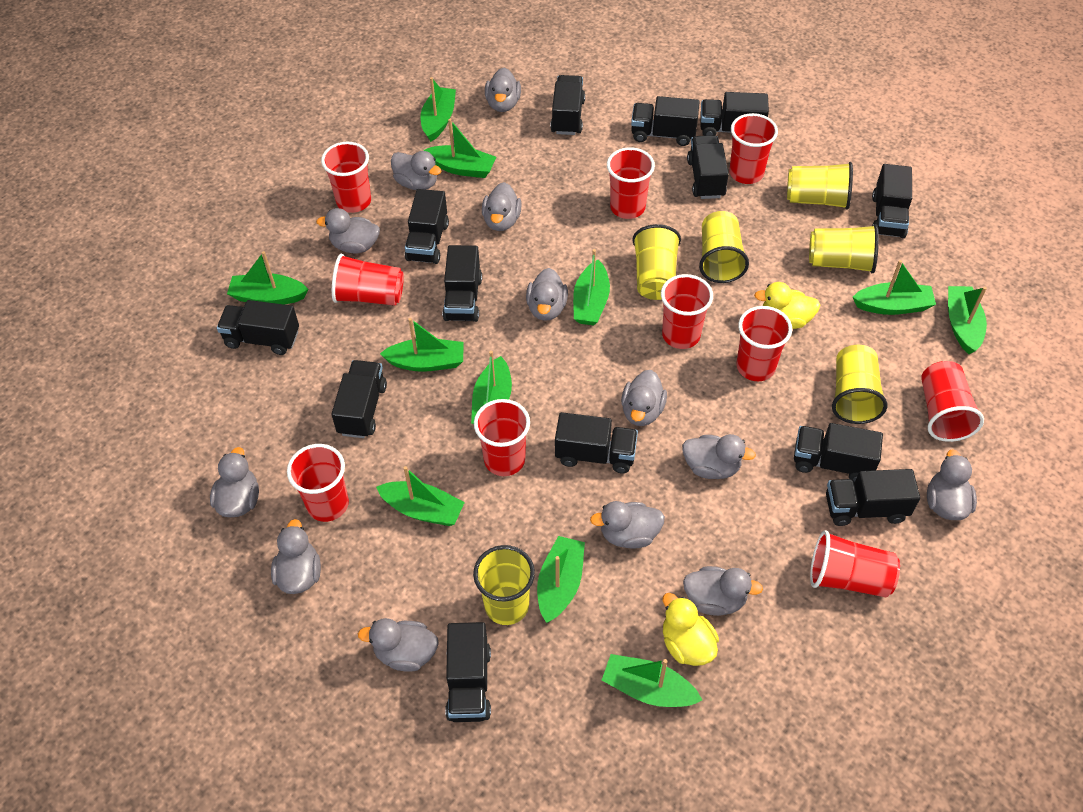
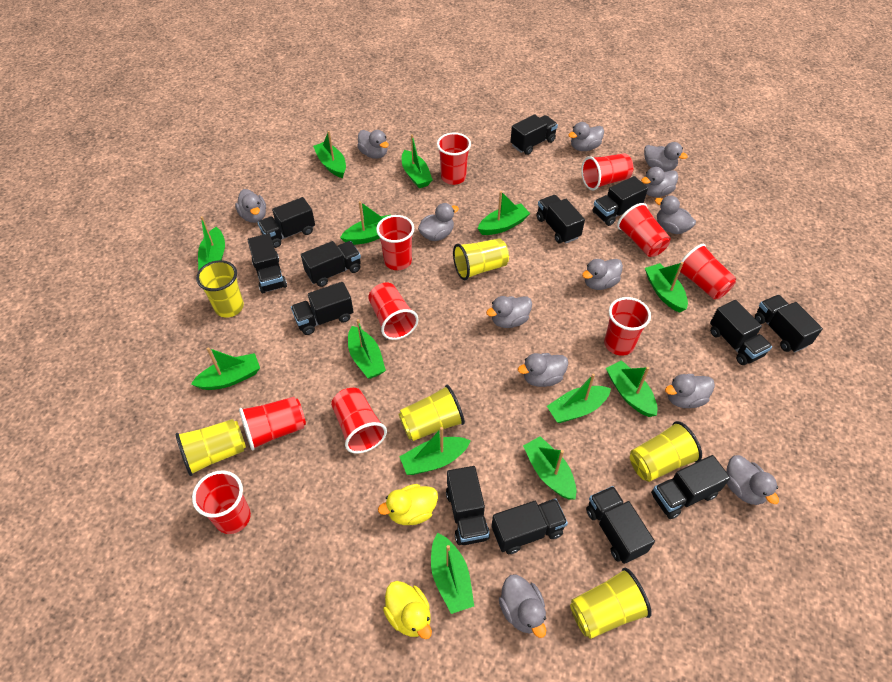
green boat: [227,251,308,304] [376,466,465,526] [380,318,464,372] [420,77,456,142] [424,119,496,178] [471,351,512,424] [537,536,585,623] [573,249,610,326] [602,654,702,707] [853,260,936,315] [948,286,987,354] = 11 -> [191,347,260,390] [198,216,225,270] [313,131,346,178] [340,201,390,245] [348,319,386,379] [399,427,471,475] [402,134,433,188] [431,533,474,614] [478,191,530,235] [523,436,576,499] [547,374,611,423] [606,360,658,417] [645,262,688,313] = 13

